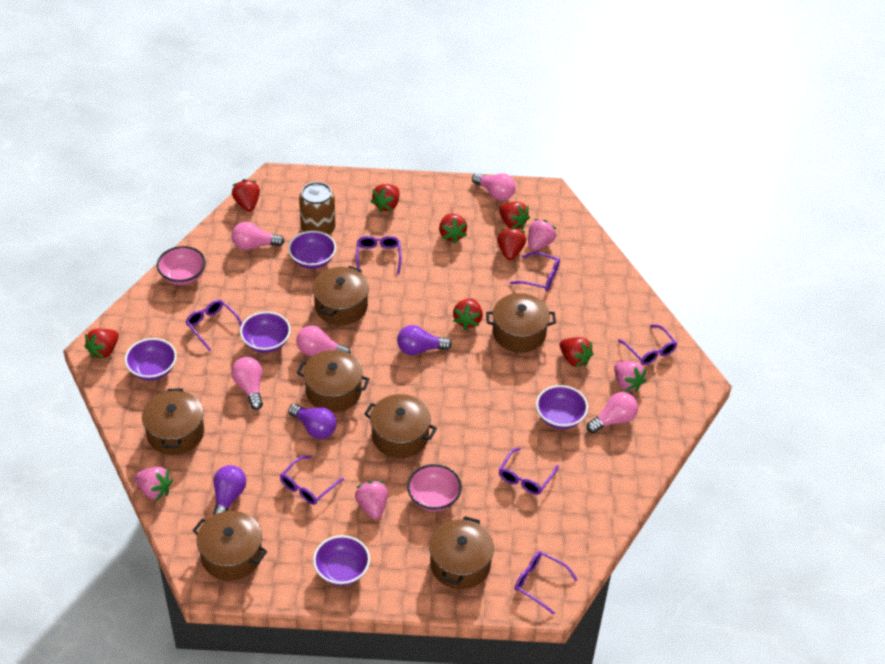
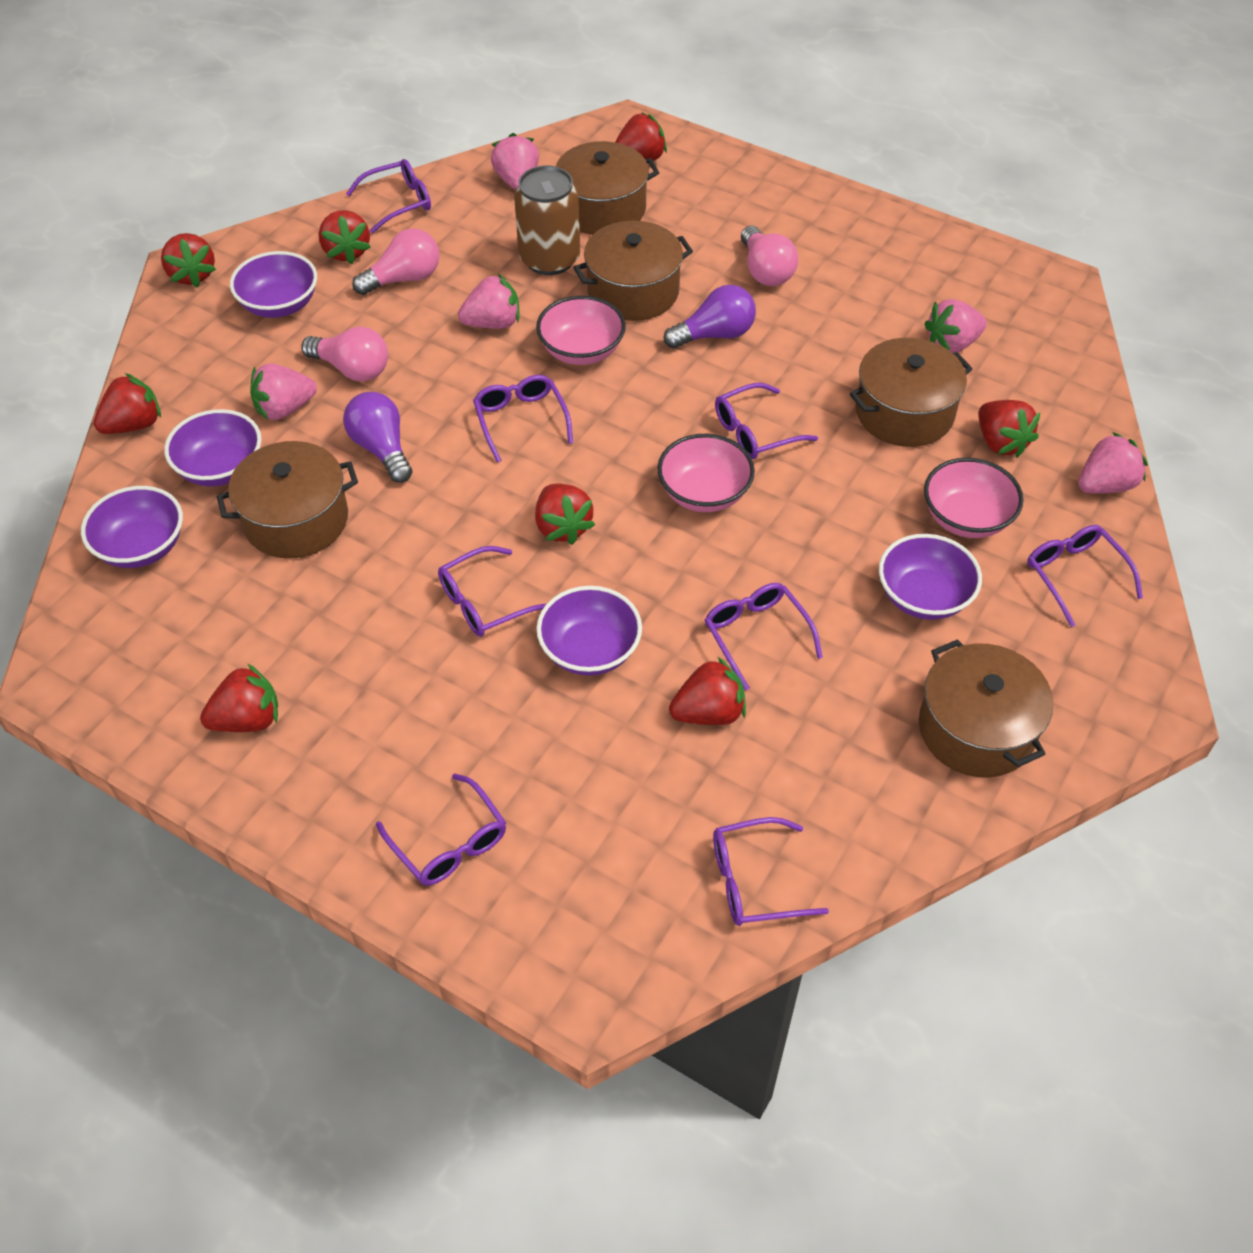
brown pot: [142,388,204,455] [192,511,267,581] [297,350,370,412] [312,266,369,325] [364,394,437,458] [429,516,494,589] [486,293,556,353] = 7 -> [216,441,358,559] [556,141,659,235] [573,221,693,321] [850,338,972,447] [919,639,1053,778] = 5
pink bowl: [157,246,206,285] [407,464,462,512] = 2 -> [536,296,626,365] [657,434,755,512] [924,458,1024,538] = 3
pink light bulb: [231,357,263,410] [232,222,285,250] [296,326,351,356] [472,173,516,201] [586,392,638,433] = 5 -> [302,326,388,382] [352,228,440,295] [741,226,798,286] = 3
pink strawberry: [134,467,173,501] [355,481,388,519] [528,219,557,251] [614,361,647,392] = 4 -> [250,363,317,420] [458,274,520,329] [491,133,539,190] [924,299,987,353] [1078,432,1148,494] = 5
purple glasses: [186,300,242,351] [280,456,344,505] [356,236,402,274] [499,447,559,495] [510,252,560,291] [515,551,578,615] [618,324,677,365] = 7 -> [346,159,431,234] [376,773,506,886] [438,546,547,637] [473,375,573,463] [705,583,823,691] [713,817,829,926] [715,383,818,459] [1027,525,1143,627] = 8
purple light bulb: [213,465,246,515] [288,404,337,439] [397,325,452,355] = 3 -> [343,392,412,483] [664,285,756,349] = 2

